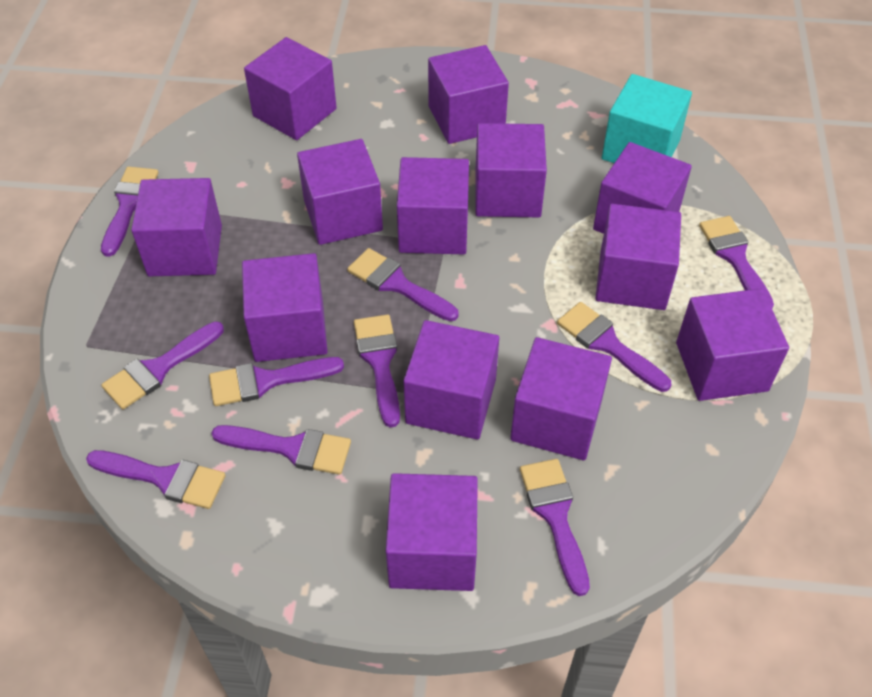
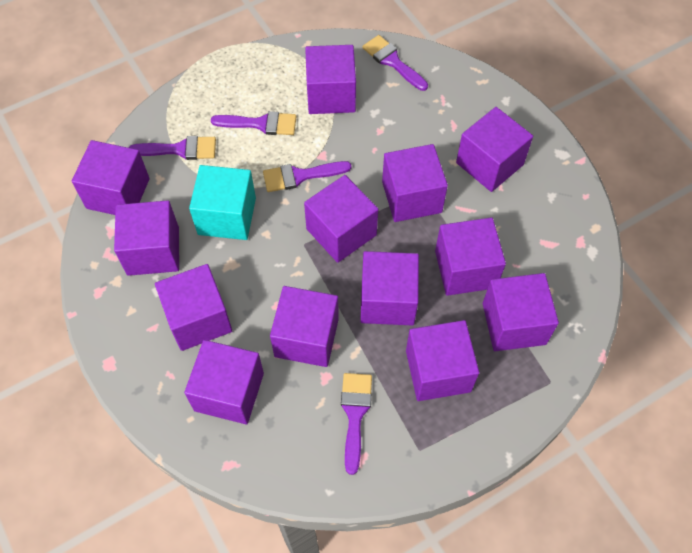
purple brush: [86,450,225,509] [101,166,159,257] [101,322,224,409] [209,357,344,406] [211,425,351,475] [347,248,458,321] [354,315,400,427] [520,459,590,596] [557,302,671,392] [699,216,774,308] = 10 -> [129,136,216,160] [211,111,297,135] [263,161,352,192] [341,373,372,475] [362,35,428,91] = 5

